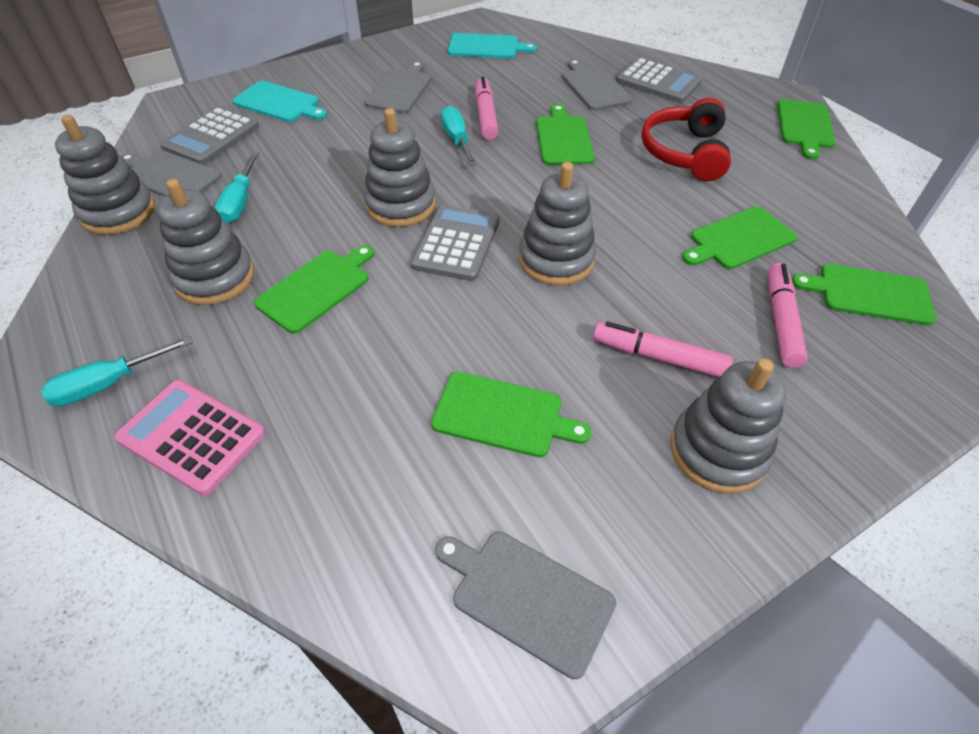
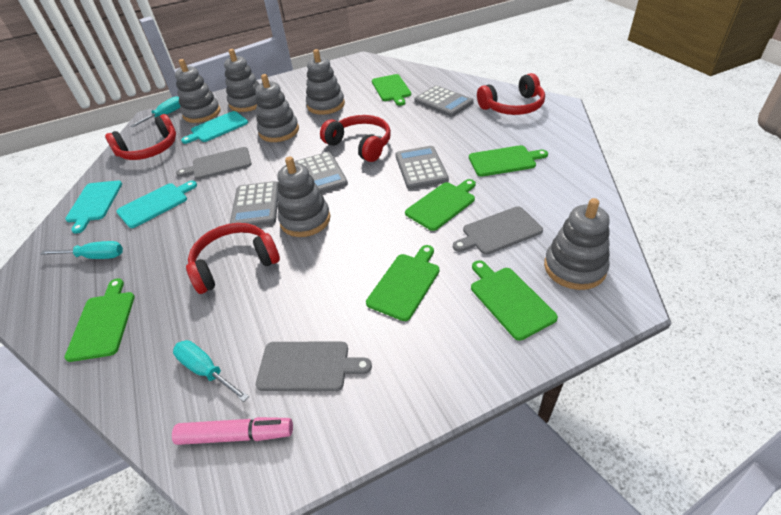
grey calculator: [161,107,259,165] [411,205,500,281] [616,57,702,103] = 3 -> [230,181,279,226] [294,152,348,193] [395,146,449,189] [414,85,474,117] = 4
grey cutting board: [121,150,222,196] [365,61,432,113] [435,532,616,679] [562,59,632,110] = 4 -> [176,147,252,179] [256,342,372,392] [453,206,543,255] = 3
grey stacking toy: [55,115,155,235] [157,179,254,305] [364,108,436,227] [519,162,596,286] [670,358,786,494] = 5 -> [175,59,221,123] [224,49,259,112] [255,74,299,142] [277,156,330,237] [306,49,345,115] [544,198,610,290] = 6
pink calculator: [114,380,265,496] = 1 -> none = 0
pink marker: [475,76,499,140] [593,322,733,377] [768,263,808,368] = 3 -> [172,417,293,445] = 1
red headphones: [641,98,731,181] = 1 -> [105,114,176,160] [186,223,280,294] [320,115,391,162] [477,73,545,115] = 4
turquoise cutting board: [232,81,327,122] [448,33,537,59] = 2 -> [65,180,122,234] [116,181,197,228] [181,111,248,144] = 3

